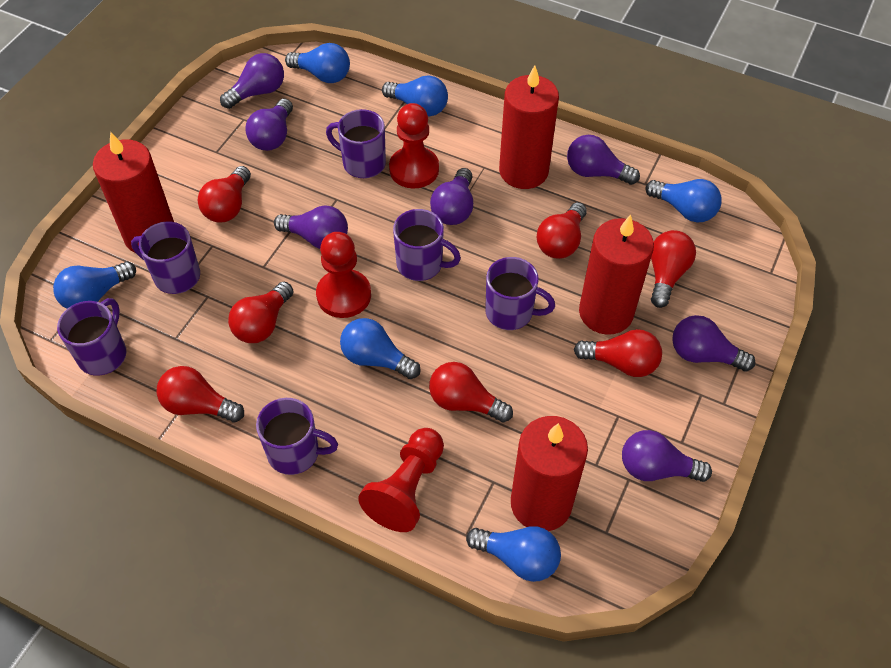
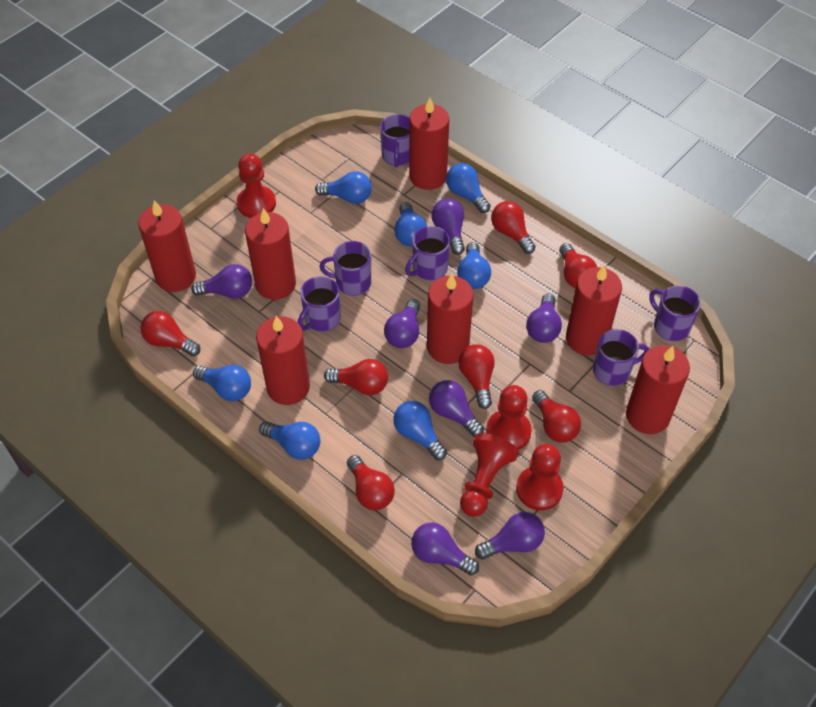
blue light bulb: [53,261,136,309] [285,43,350,83] [340,318,421,379] [382,75,448,117] [466,526,561,582] [645,179,722,222] = 6 -> [193,365,251,401] [259,421,320,460] [315,171,372,204] [393,401,447,460] [394,202,427,246] [446,163,491,213] [457,242,491,289] = 7
red candle: [93,132,174,252] [499,65,559,189] [511,416,588,531] [579,214,654,335] = 4 -> [138,200,196,292] [245,208,296,300] [256,316,310,405] [409,97,449,190] [427,274,474,364] [566,265,622,356] [626,345,690,434] = 7
red pawn: [316,232,371,318] [358,428,444,532] [389,103,439,189] = 3 -> [237,154,276,218] [460,433,519,517] [486,385,532,450] [516,444,563,511] = 4

